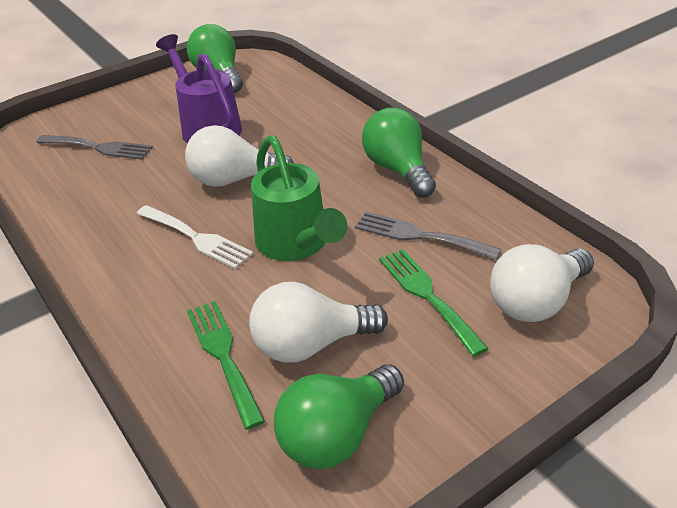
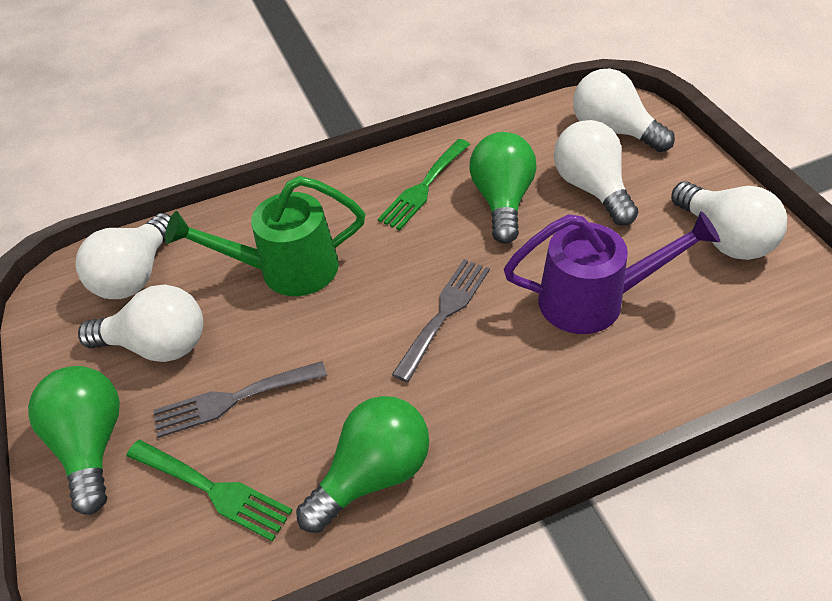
white fork: [136,205,254,269] = 1 -> none = 0
white light bulb: [185,125,294,187] [249,282,388,363] [490,244,594,322] = 3 -> [75,213,171,299] [78,285,203,362] [554,120,638,226] [573,69,675,152] [671,181,787,260] = 5

